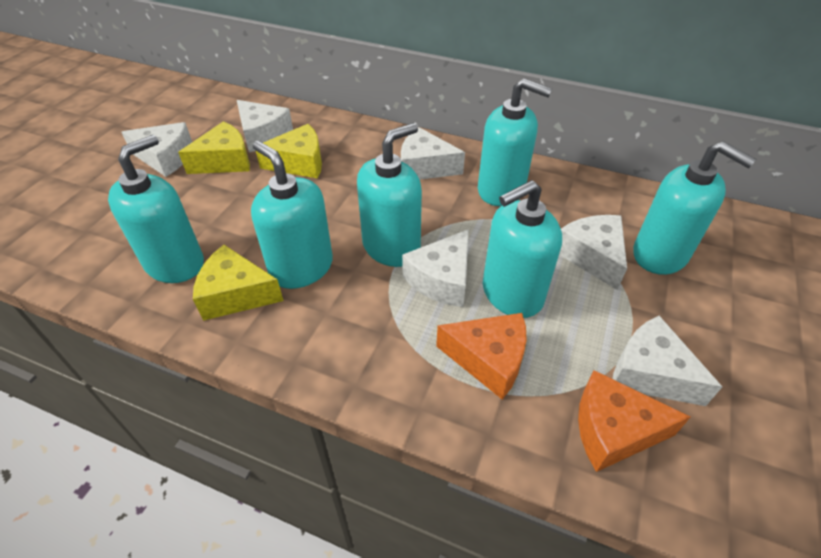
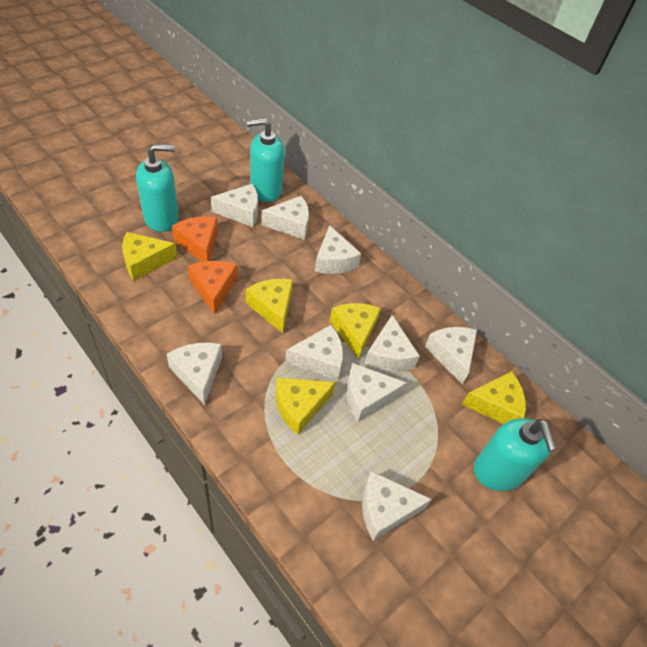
turquoise soap dispenser: [108,135,204,283] [251,141,333,289] [357,123,422,267] [478,78,552,206] [483,180,562,318] [633,141,756,275] = 6 -> [136,144,179,232] [247,118,284,202] [474,418,557,491] = 3
white cheese: [122,122,192,177] [237,100,293,152] [401,127,465,180] [402,229,469,307] [559,215,627,290] [613,316,722,406] = 6 -> [167,343,222,405] [211,184,258,227] [261,196,309,240] [285,325,343,380] [315,225,361,274] [346,363,407,422] [362,471,432,541] [365,315,420,372] [425,327,477,384] = 9
yellow cheese: [178,121,250,174] [193,245,284,321] [255,124,322,179] = 3 -> [122,232,177,281] [246,279,293,333] [276,377,335,435] [330,303,381,360] [461,371,526,424] = 5

